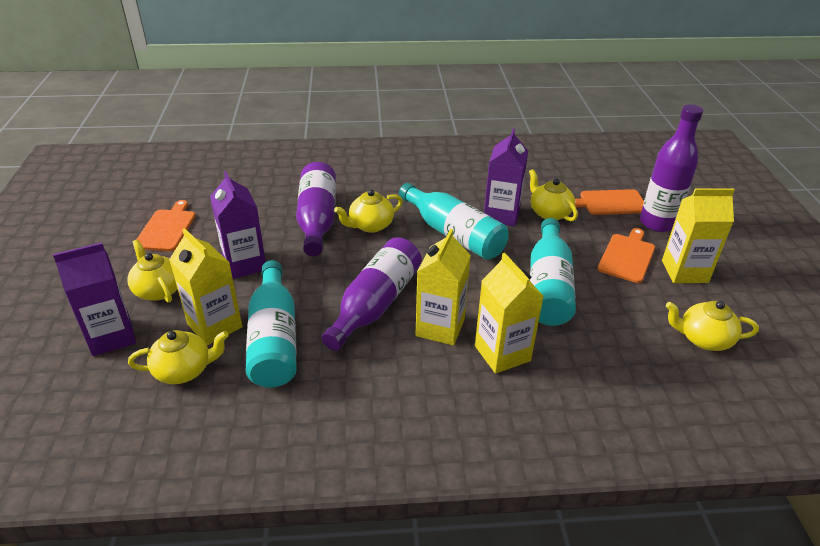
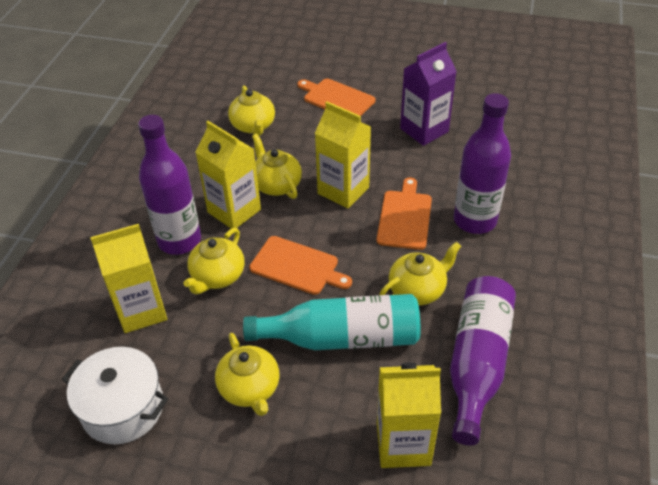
purple carton: [53,242,136,356] [210,171,266,279] [484,128,528,227] = 3 -> [400,42,457,146] = 1
turquoise bottle: [246,260,297,388] [399,183,509,260] [530,218,576,326] = 3 -> [243,294,421,350] = 1
white pot: none = 0 -> [62,347,169,444] = 1

